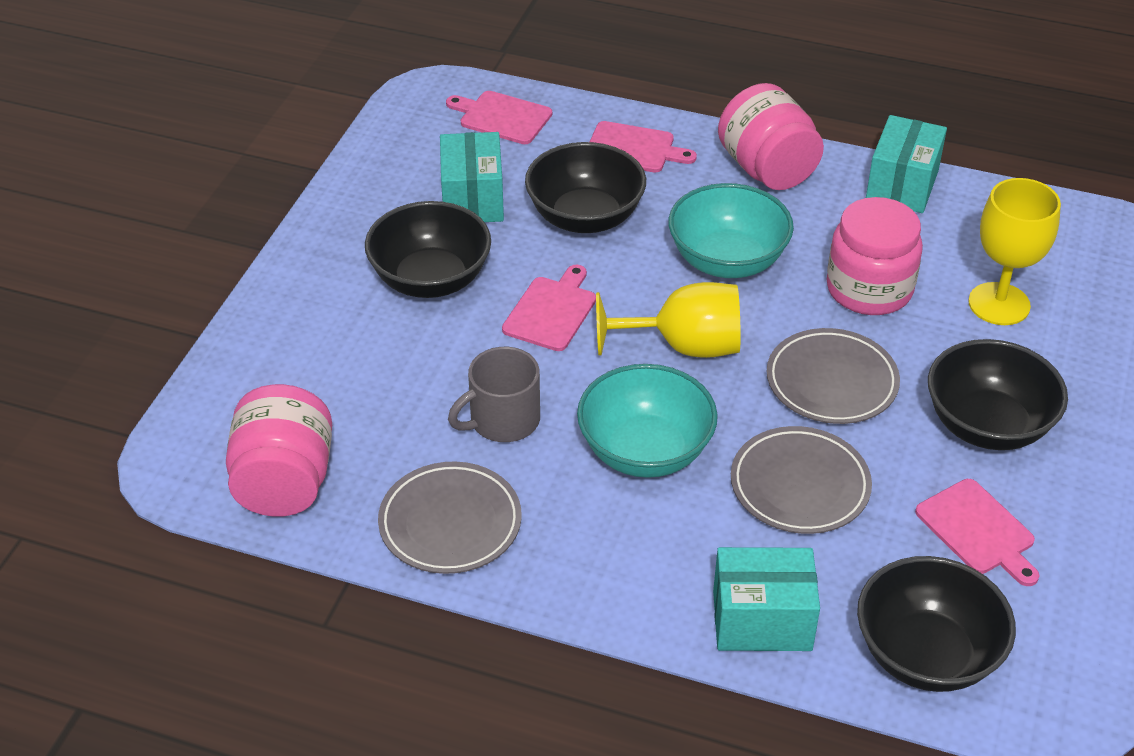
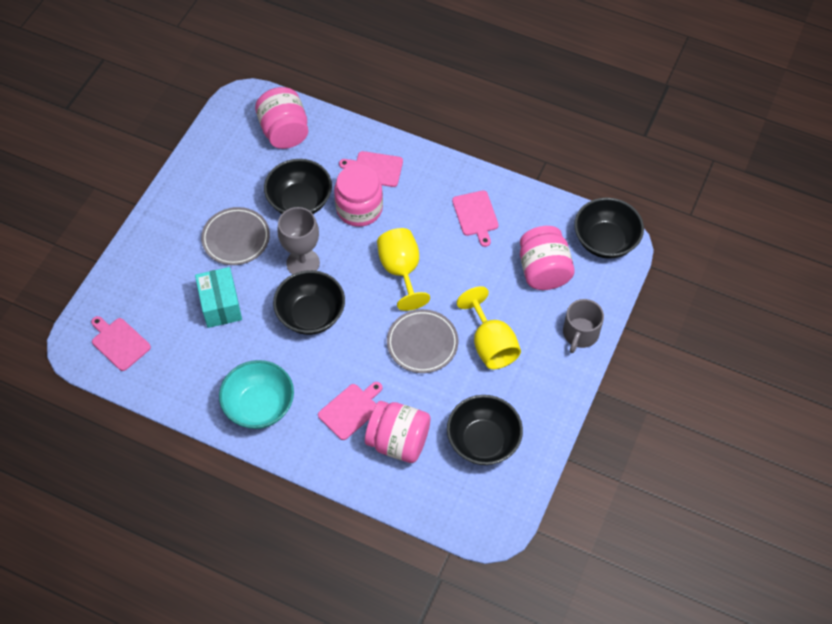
grey goblet: none = 0 -> [277,207,320,274] = 1
grey plate: [378,462,522,574] [731,426,872,534] [767,328,900,424] = 3 -> [201,207,270,265] [387,309,458,373] = 2
pink jar: [226,384,332,517] [718,83,824,190] [826,197,923,315] = 3 -> [255,87,308,149] [334,164,383,227] [365,401,431,463] [520,226,575,290] = 4
turquoise bowl: [577,364,718,478] [668,183,794,278] = 2 -> [219,360,294,429] = 1
turquoise box: [440,132,504,222] [713,547,820,651] [866,115,947,213] = 3 -> [195,267,242,328] = 1

